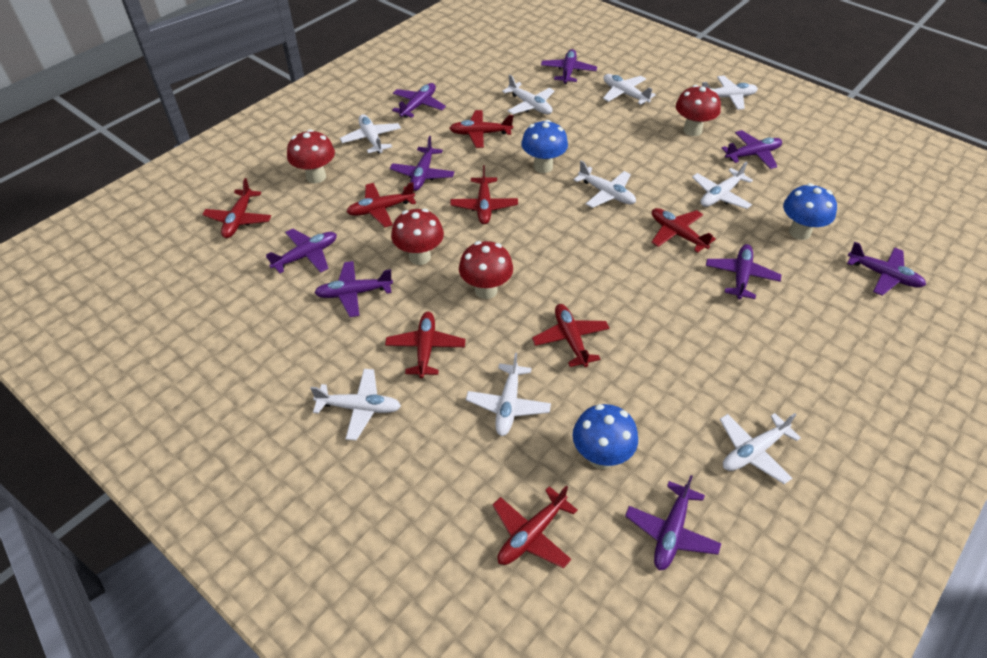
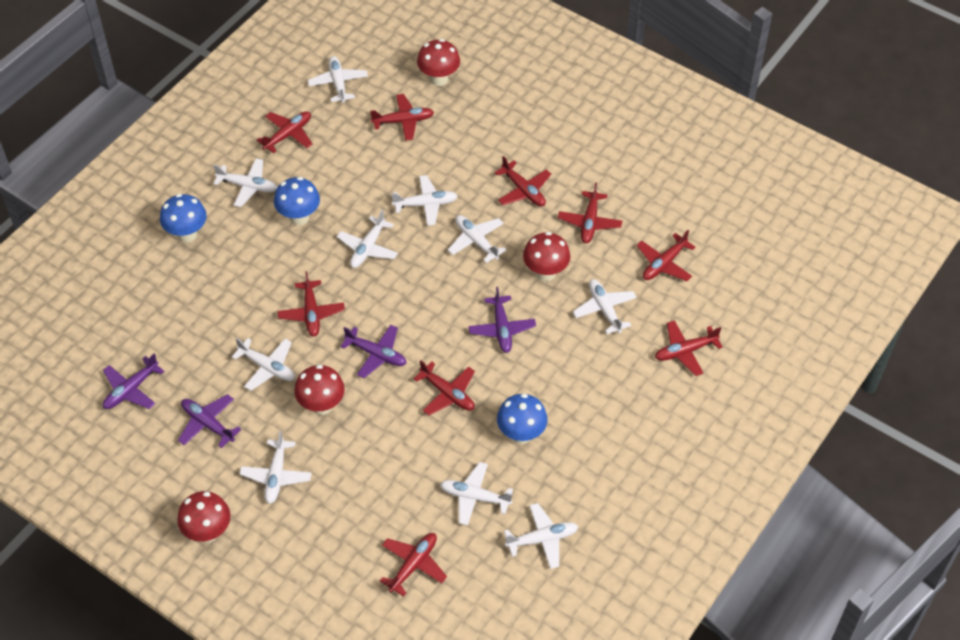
purple plane: [266,229,337,273] [314,261,393,317] [390,136,455,191] [392,83,446,118] [541,49,597,84] [625,475,722,570] [706,244,781,299] [722,130,782,169] [847,242,926,296] = 9 -> [103,354,164,409] [178,394,241,448] [340,325,407,378] [468,287,536,353] = 4
red plane: [202,178,271,238] [346,182,416,228] [385,312,465,378] [449,110,513,148] [450,165,518,224] [493,485,578,568] [532,304,610,367] [652,208,716,253] = 8 -> [257,111,313,153] [277,271,345,337] [370,94,434,141] [380,533,447,597] [414,360,475,415] [495,156,551,206] [558,182,622,243] [636,230,696,281] [655,320,723,376] = 9
white plane: [310,369,401,441] [340,114,401,154] [466,353,551,436] [502,75,554,115] [573,161,636,208] [603,74,656,105] [692,161,753,209] [702,76,758,110] [719,413,801,484] = 9 -> [213,158,277,207] [232,338,295,391] [240,431,312,504] [307,56,368,103] [337,210,398,268] [391,175,458,226] [440,462,513,526] [448,215,506,263] [504,503,578,569] [573,279,637,334] = 10

